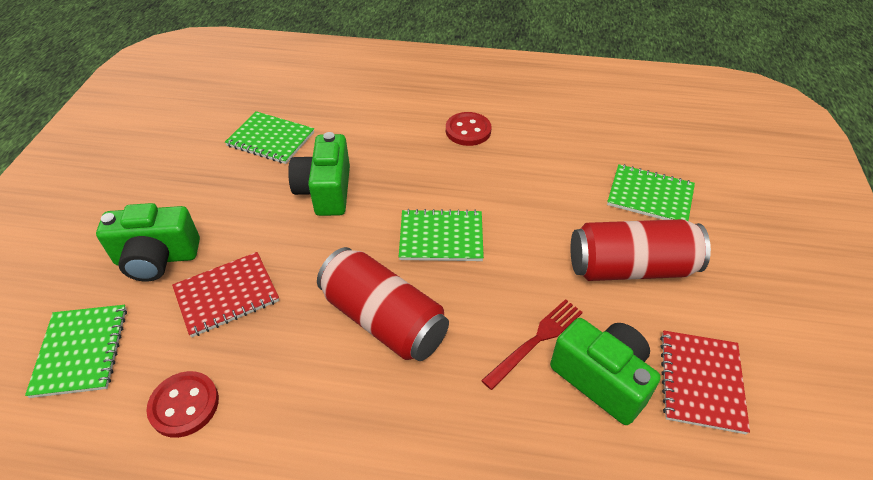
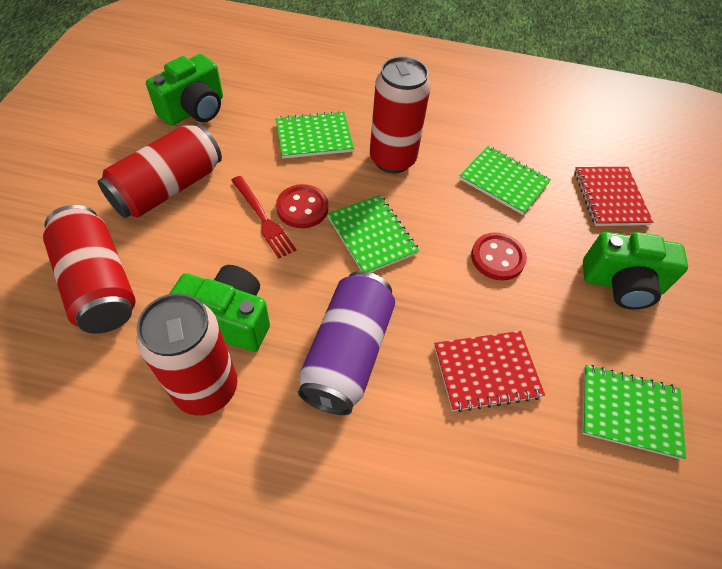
purple can: none = 0 -> [298,271,395,415] = 1
red can: [317,247,449,361] [571,219,711,281] = 2 -> [43,205,136,334] [98,123,222,218] [137,293,237,416] [370,56,431,173] = 4

